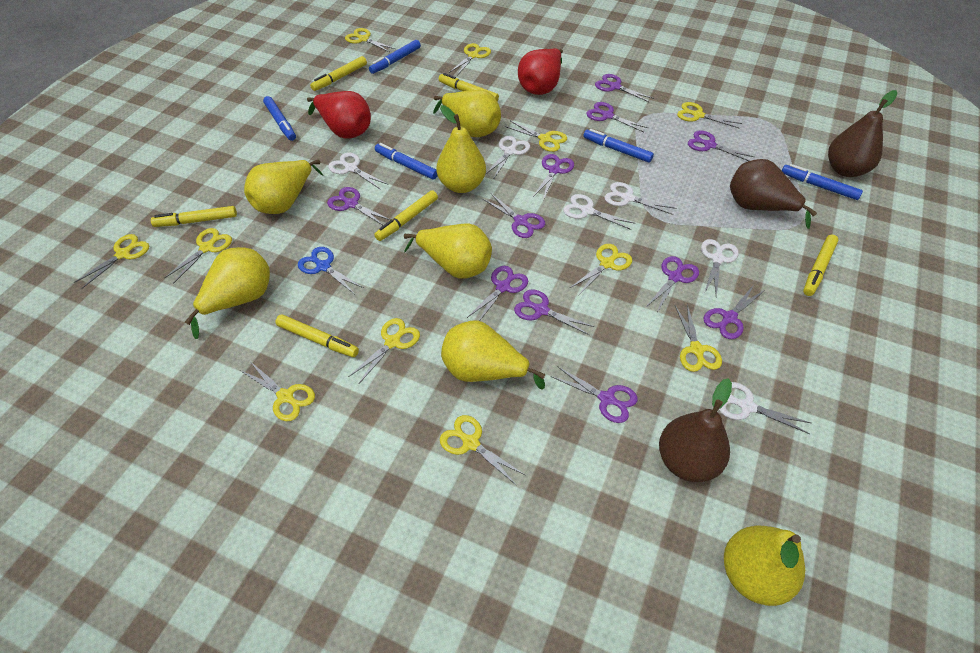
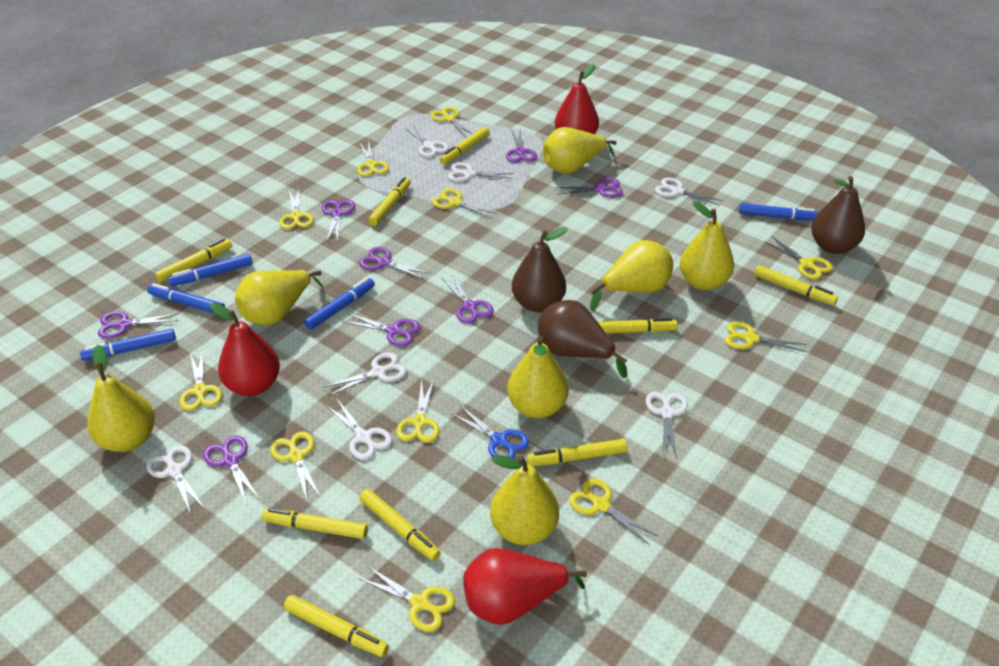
purple scissors: [327,187,390,225] [467,266,528,321] [483,193,545,238] [514,289,595,335] [533,154,574,200] [551,366,638,423] [586,102,648,132] [595,74,654,103] [646,256,699,312] [688,130,754,161] [703,285,765,339] = 11 -> [98,311,180,339] [203,435,260,503] [322,200,355,241] [343,313,420,347] [359,247,430,279] [442,274,494,324] [506,128,537,163] [555,178,623,198] = 8
red pear: [307,91,371,139] [518,48,563,95] = 2 -> [210,302,280,396] [463,548,587,625] [555,64,599,134] = 3
white scissors: [328,152,387,190] [485,136,530,180] [563,194,635,230] [605,182,676,215] [701,239,739,296] [719,382,811,434] = 6 -> [147,445,205,514] [323,352,407,397] [327,399,392,460] [405,125,449,157] [448,163,514,182] [646,392,688,458] [655,178,723,206] = 7
yellow marker: [151,206,237,227] [275,314,359,357] [310,56,367,91] [374,190,438,241] [439,73,499,101] [803,234,838,296] = 6 -> [155,238,232,283] [262,508,368,539] [284,595,389,657] [359,489,441,561] [368,177,411,226] [440,127,490,165] [527,439,627,466] [597,318,677,333] [754,265,838,305] = 9

